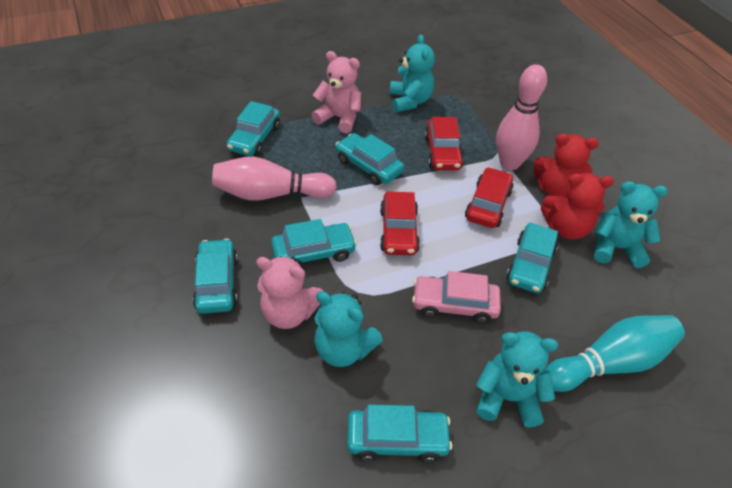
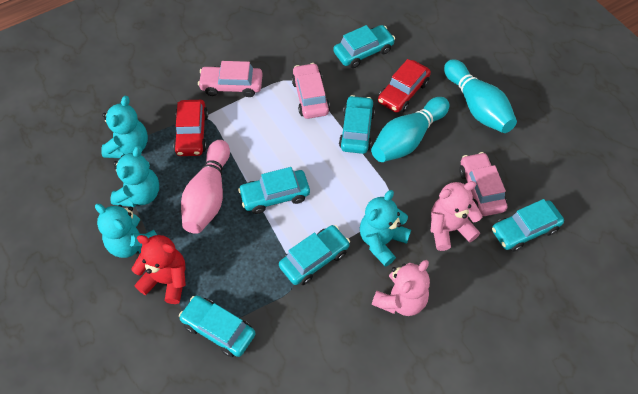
pink bowling pin: [212,157,337,201] [496,64,547,170] = 2 -> [181,140,230,234] = 1
pink car: [412,271,501,324] = 1 -> [198,61,263,97] [292,63,330,119] [459,152,507,216] = 3
red car: [380,191,420,255] [424,117,464,170] [465,167,514,228] = 3 -> [173,100,208,156] [378,59,431,113] = 2
red teddy bear: [533,133,599,199] [541,173,614,240] = 2 -> [132,235,186,304] = 1
turquoise bowling pin: [545,315,685,392] = 1 -> [371,97,449,162] [444,59,517,133] = 2

